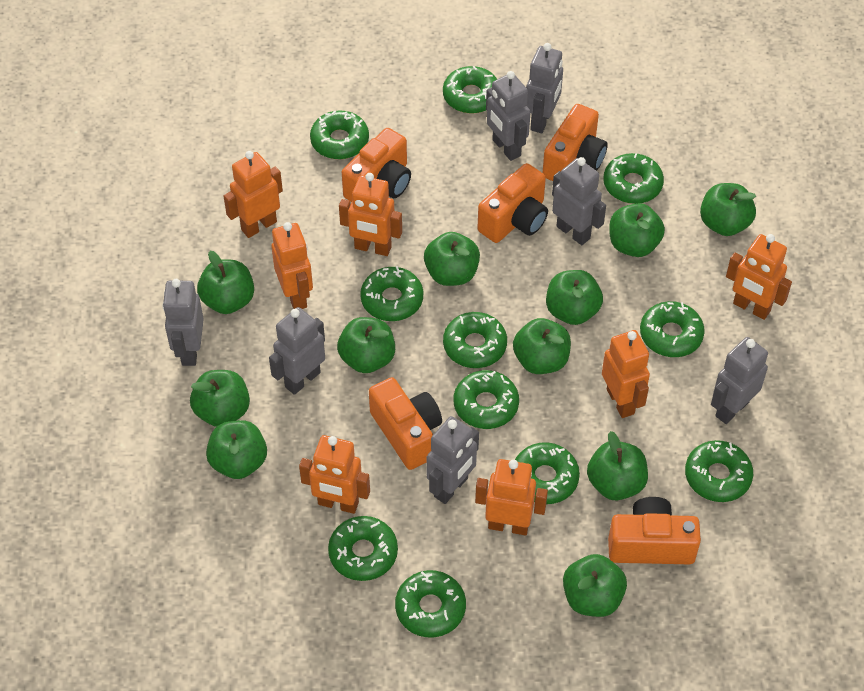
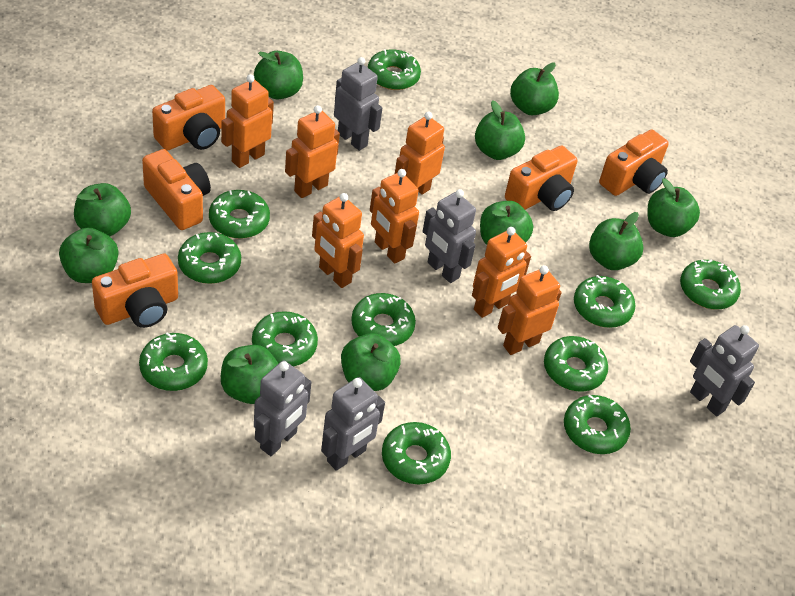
green apple: [190,370,250,427] [197,251,254,314] [206,420,267,479] [337,317,395,373] [424,232,480,286] [513,318,571,374] [546,270,603,325] [563,554,627,617] [587,431,648,500] [609,203,665,257] [700,183,756,236] = 11 -> [59,227,118,283] [74,183,131,236] [221,345,278,404] [254,51,303,100] [341,333,401,391] [475,100,525,160] [480,201,533,245] [510,63,559,115] [589,212,644,270] [647,178,700,237] = 10
grey robot: [162,279,204,366] [269,307,325,395] [427,416,479,504] [486,71,531,161] [526,43,563,133] [552,157,606,245] [711,337,768,424] = 7 -> [254,361,311,456] [321,377,385,471] [334,57,382,151] [422,189,476,283] [690,325,759,416] = 5

